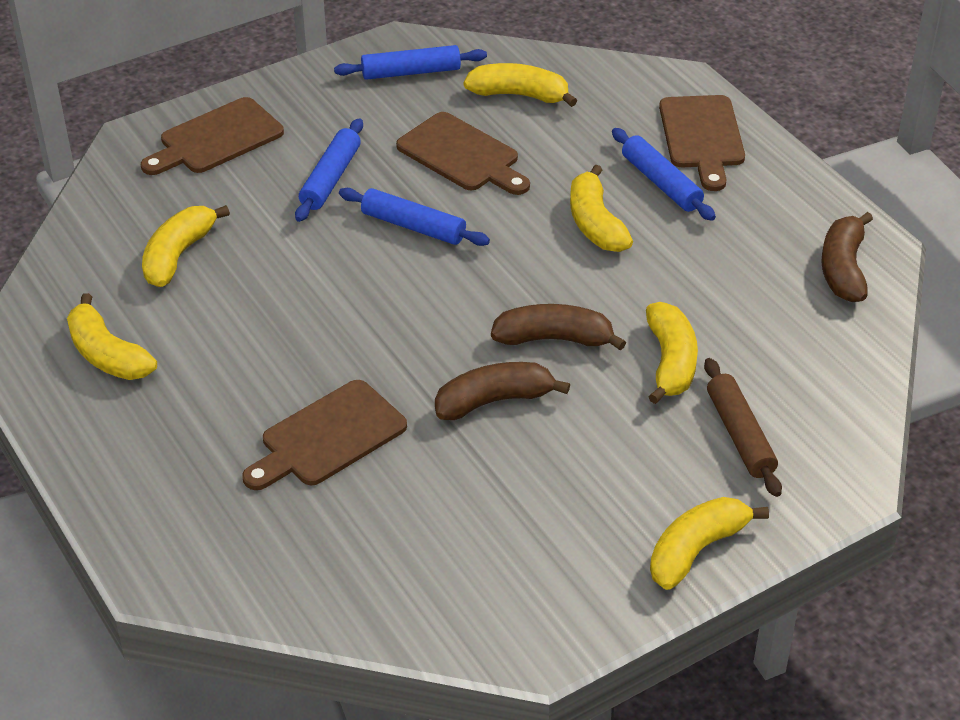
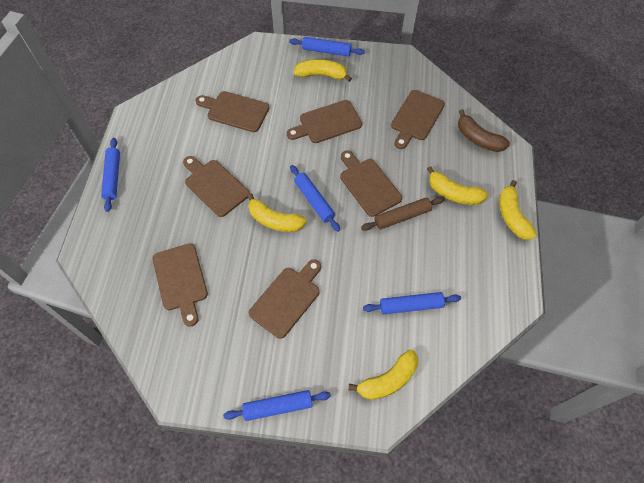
blue rolling pin: [295,118,363,222] [334,45,487,80] [339,188,490,246] [612,128,716,221] = 4 -> [101,138,120,212] [223,390,331,421] [289,37,365,57] [290,165,340,232] [363,292,461,314] = 5
brown banana: [435,362,570,420] [491,304,626,351] [821,212,873,302] = 3 -> [458,109,510,152] = 1
brown cutting board: [141,97,284,175] [242,380,407,490] [396,112,530,195] [659,95,745,191] = 4 -> [153,243,208,327] [183,156,250,217] [196,91,270,132] [249,259,321,339] [287,100,362,143] [340,150,402,217] [391,90,445,149] = 7
yellow banana: [67,293,157,380] [142,205,230,287] [463,63,577,107] [570,165,633,252] [646,302,698,404] [650,497,769,590] = 6 -> [247,193,307,232] [294,59,352,82] [348,349,418,400] [427,166,488,205] [499,180,537,240] = 5

